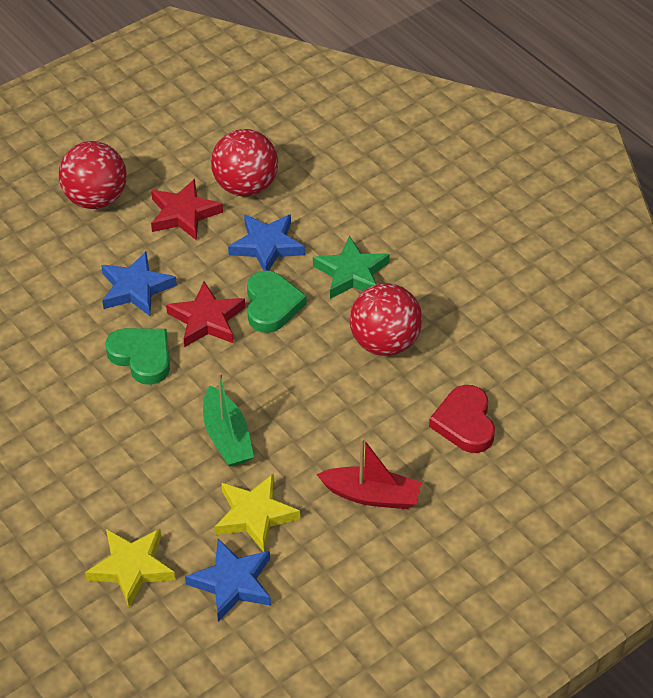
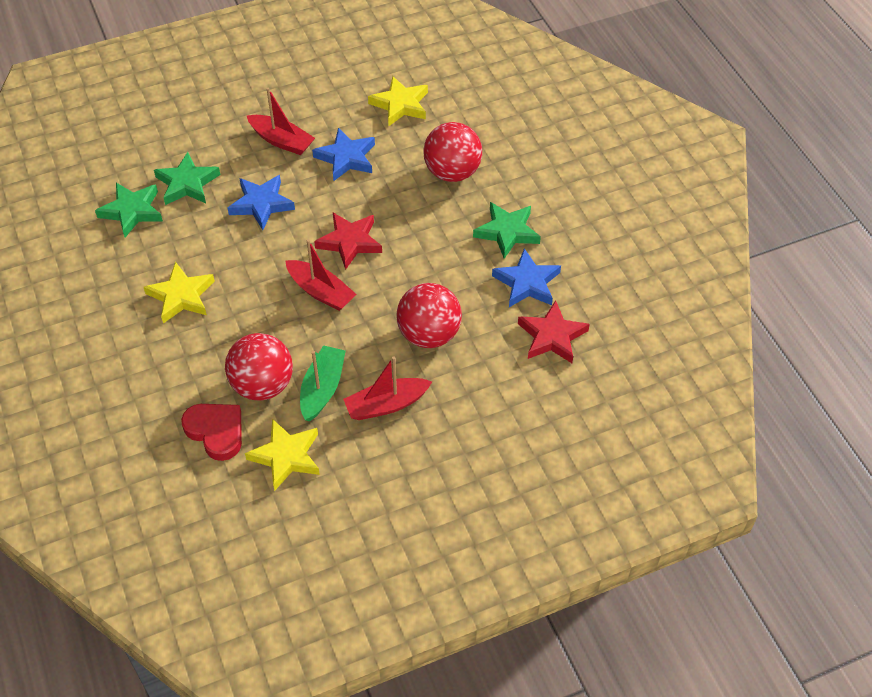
green heart: [105,328,170,385] [247,270,307,333] = 2 -> none = 0
green star: [313,236,390,299] = 1 -> [95,183,163,237] [154,152,220,205] [473,202,541,259] = 3
red boat: [316,438,422,509] = 1 -> [247,88,315,155] [285,239,357,311] [343,356,432,420] = 3
yellow star: [85,529,175,607] [214,474,300,552] = 2 -> [144,262,215,323] [245,419,320,491] [368,76,428,126] = 3

